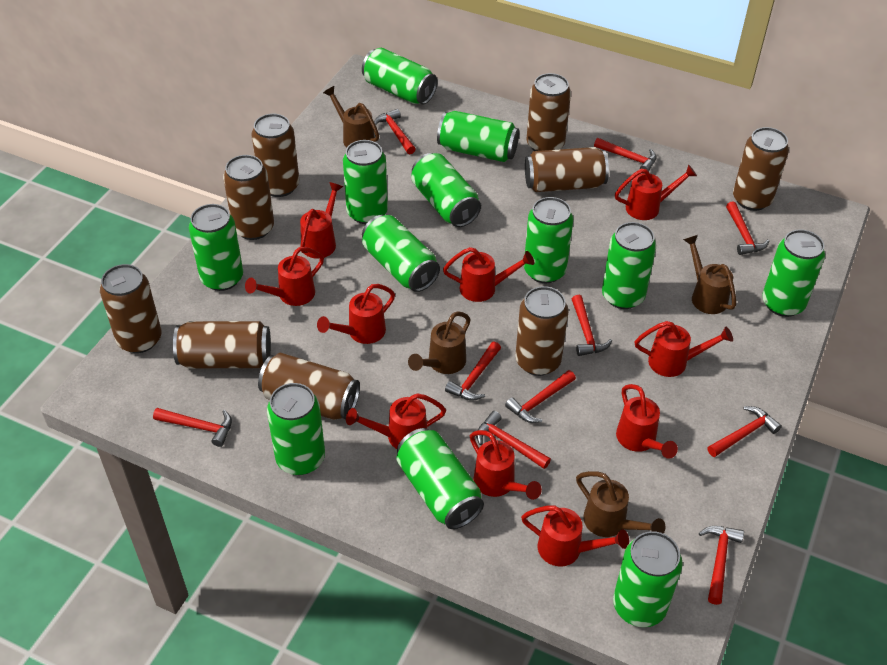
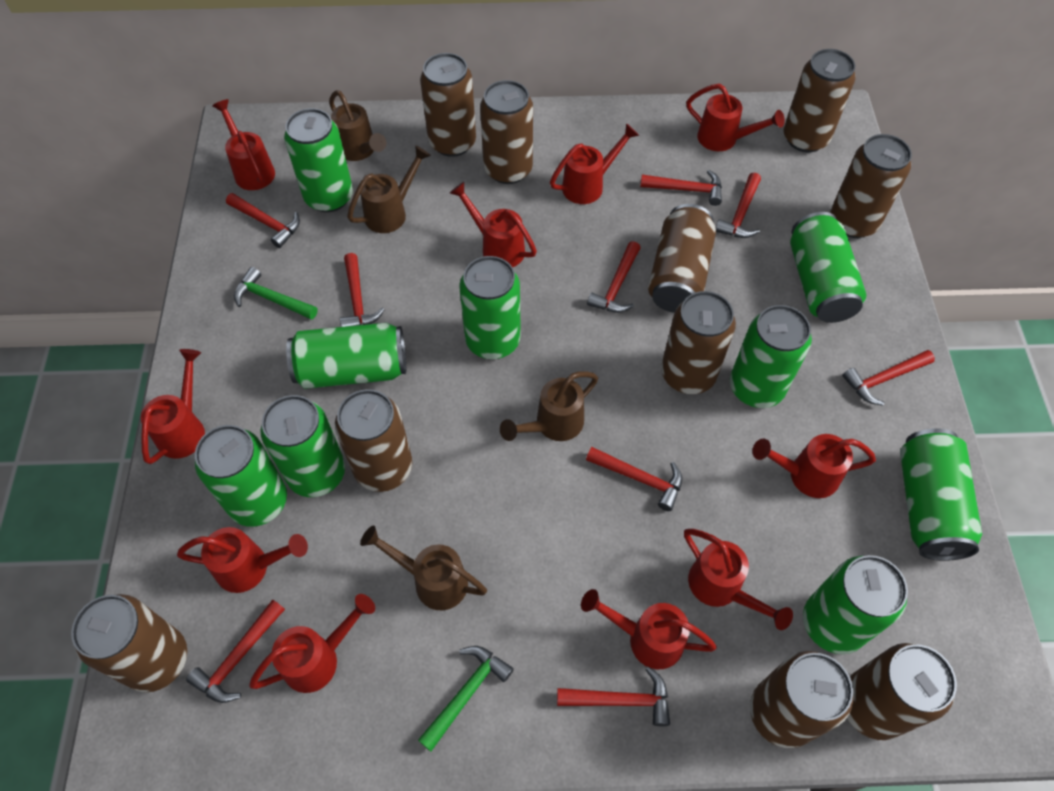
brown can: [100,264,162,353] [173,321,271,368] [223,155,274,240] [252,114,299,197] [258,353,360,420] [515,286,568,376] [525,147,609,192] [526,73,571,151] [733,127,789,211] = 9 -> [71,594,187,692] [335,389,412,492] [420,53,476,157] [480,80,533,184] [648,204,716,313] [661,291,736,394] [750,651,854,748] [784,49,856,152] [830,134,912,238] [847,643,957,740] = 10
green can: [189,204,243,291] [267,383,325,475] [343,140,388,224] [362,48,437,105] [362,215,440,292] [396,428,484,529] [411,153,481,227] [437,111,519,162] [524,197,573,283] [602,222,656,309] [613,531,683,627] [762,229,825,317] = 12 -> [195,425,287,527] [261,395,345,497] [284,108,353,212] [286,323,406,389] [459,256,521,359] [730,305,812,408] [790,212,866,323] [803,555,908,654] [900,428,982,561] = 9
green hammer: none = 0 -> [234,267,318,320] [418,646,514,751] = 2
red hammer: [153,408,232,447] [374,109,416,154] [445,341,501,401] [476,411,551,469] [505,370,576,423] [572,295,612,356] [594,138,656,173] [699,526,744,605] [707,406,782,457] [726,201,769,255] = 10 -> [186,600,285,703] [226,193,300,248] [340,253,385,327] [557,667,670,726] [586,447,682,511] [587,241,641,313] [640,170,722,206] [716,172,761,238] [842,350,935,405] = 9

